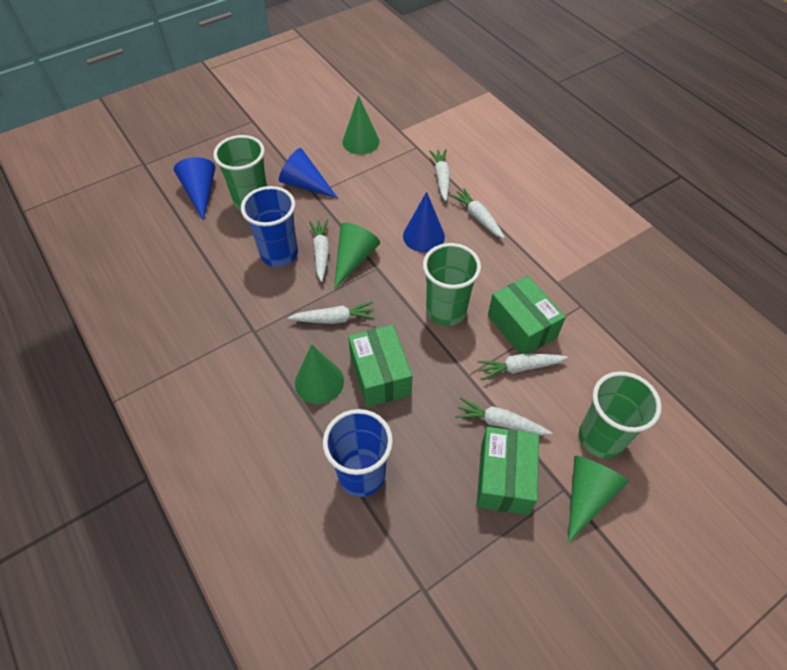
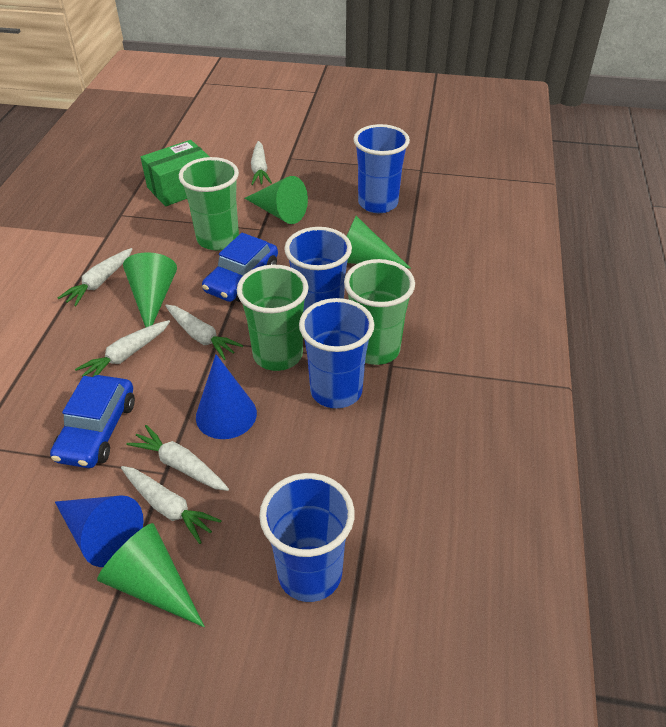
blue car: none = 0 -> [50,375,135,468] [202,233,278,302] = 2
blue cone: [174,157,215,221] [279,148,338,198] [403,192,445,252] = 3 -> [55,495,143,567] [196,354,257,439] = 2
blue cup: [241,186,298,267] [323,409,393,497] = 2 -> [259,473,355,602] [284,227,352,312] [299,298,374,408] [353,124,410,213] = 4
green box: [348,325,412,407] [477,427,539,515] [488,276,566,354] = 3 -> [141,140,210,206] = 1

